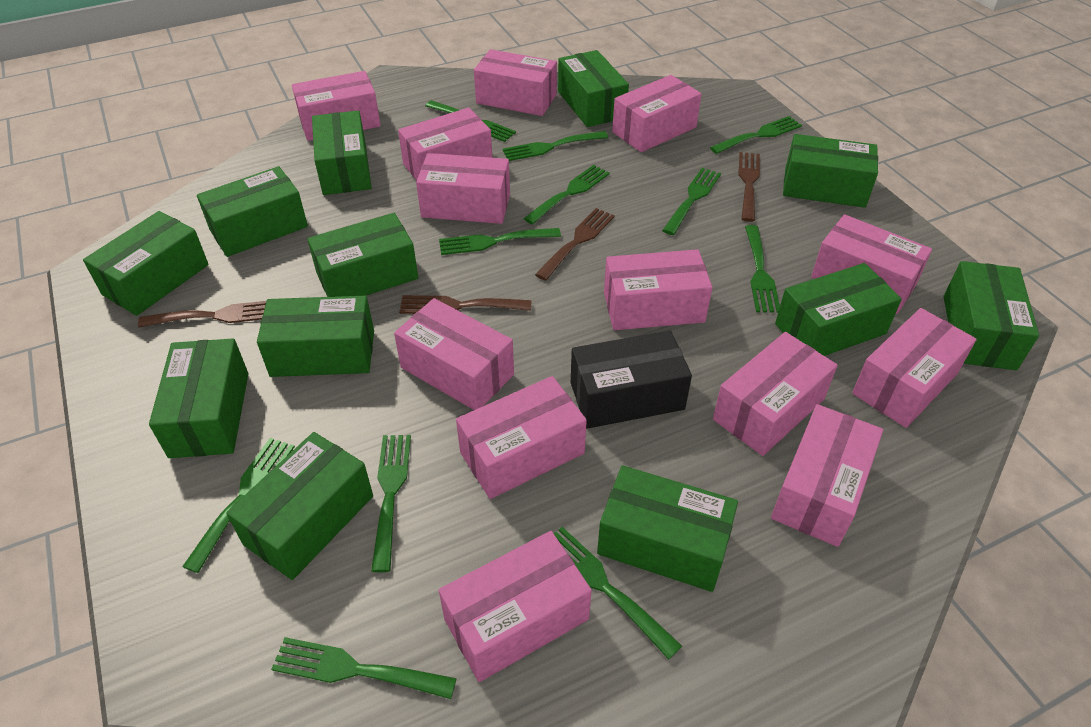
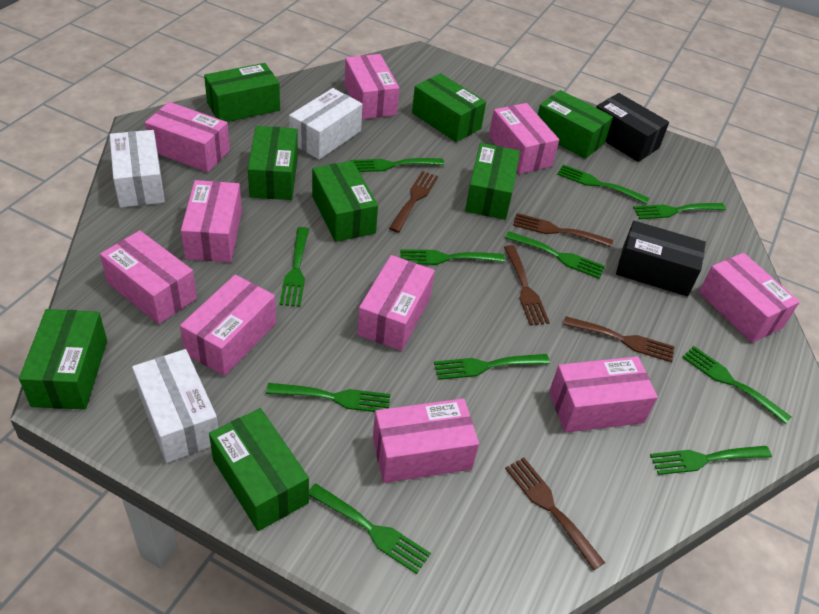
black box: [571,330,692,429] = 1 -> [596,93,669,162] [616,221,706,297] = 2
brown fork: [138,301,266,328] [399,295,531,314] [535,208,615,281] [738,152,760,222] = 4 -> [389,171,438,233] [504,245,550,326] [505,457,605,570] [513,213,613,247] [563,316,675,362] = 5
green box: [83,211,209,316] [149,339,248,458] [197,166,308,257] [226,432,373,580] [257,296,374,377] [307,213,418,297] [312,110,372,195] [558,50,629,127] [597,465,738,592] [775,263,902,356] [783,134,878,208] [944,261,1039,370] = 12 -> [19,309,107,410] [204,63,280,122] [209,408,309,531] [248,126,298,200] [312,161,378,242] [412,73,486,142] [465,143,520,220] [538,90,613,159] = 8
pink box: [292,71,381,141] [394,298,514,410] [398,108,492,180] [416,153,510,224] [439,531,592,682] [456,376,587,499] [474,49,557,116] [604,249,712,330] [612,75,702,152] [713,332,838,456] [771,404,883,547] [811,214,932,314] [852,308,977,428] = 13 -> [100,230,197,324] [145,102,230,172] [180,275,276,376] [181,180,242,262] [344,54,399,119] [357,255,435,351] [373,398,479,483] [489,103,559,174] [549,356,658,433] [699,253,800,343] = 10
white box: none = 0 -> [110,130,165,208] [132,349,218,463] [289,88,363,160] = 3

